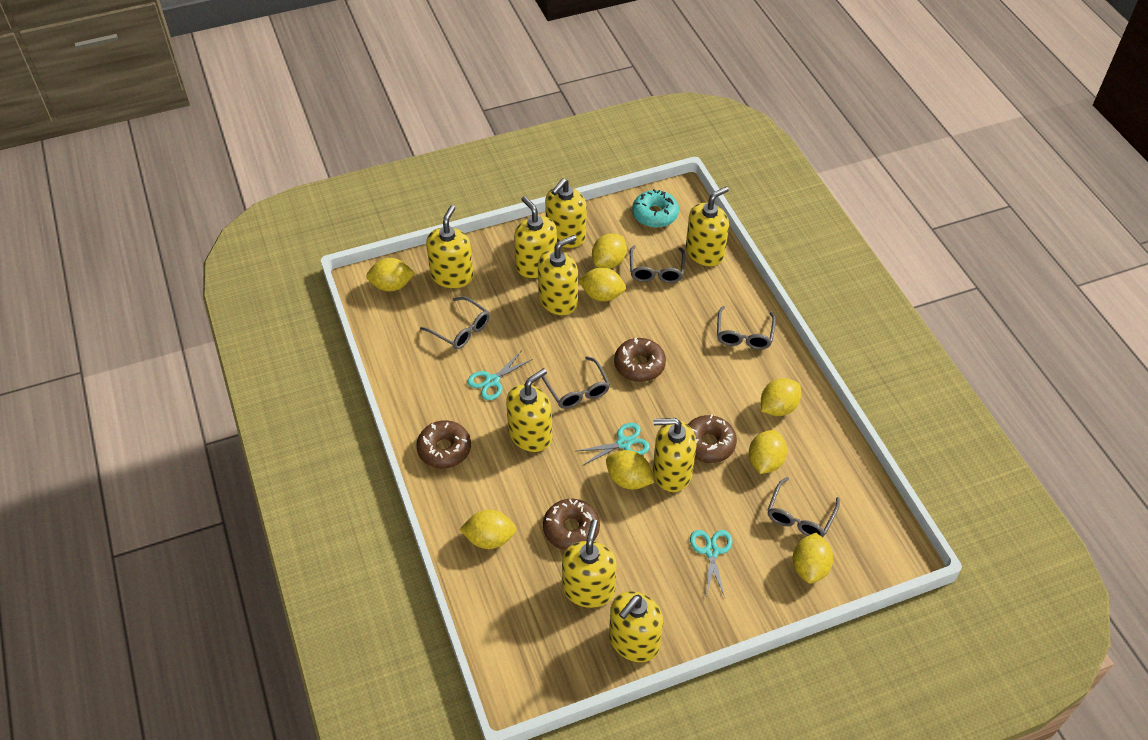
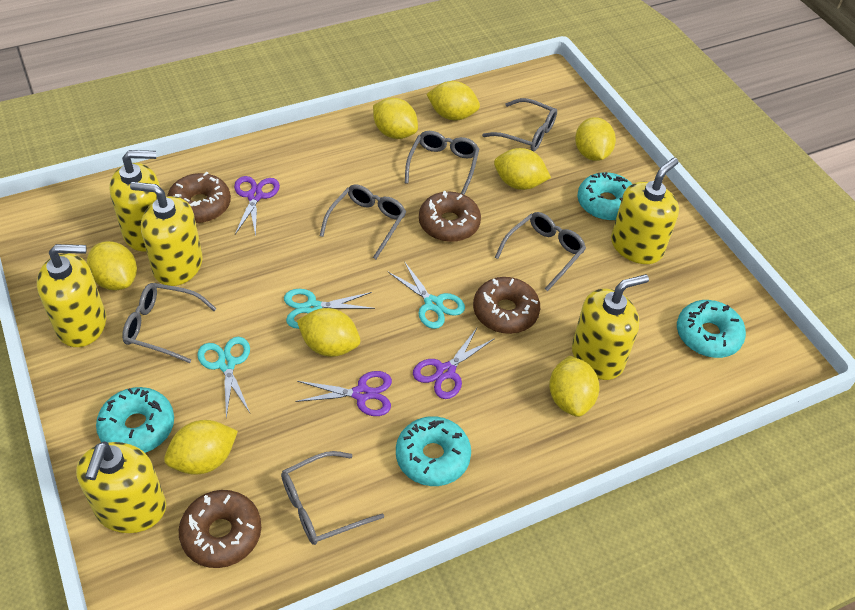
grey glasses: [420,296,490,349] [541,356,610,409] [630,245,685,283] [717,306,776,350] [768,477,840,538] = 5 -> [122,283,217,363] [281,451,384,545] [320,184,406,259] [405,131,479,195] [482,98,557,151] [495,212,586,291] = 6
purple scissors: none = 0 -> [234,176,280,236] [295,371,392,416] [413,328,495,399] = 3
turquoise donut: [632,189,679,228] = 1 -> [96,387,174,453] [396,416,471,486] [578,172,632,221] [677,300,746,358] = 4
yellow soap dispenser: [426,205,473,288] [506,368,552,452] [514,196,557,278] [538,235,578,315] [545,178,587,248] [562,519,617,608] [609,591,663,662] [653,418,697,492] [686,187,729,266] = 9 -> [37,244,106,347] [76,441,166,533] [109,150,160,251] [130,182,203,286] [572,274,649,380] [611,158,679,264] = 6

